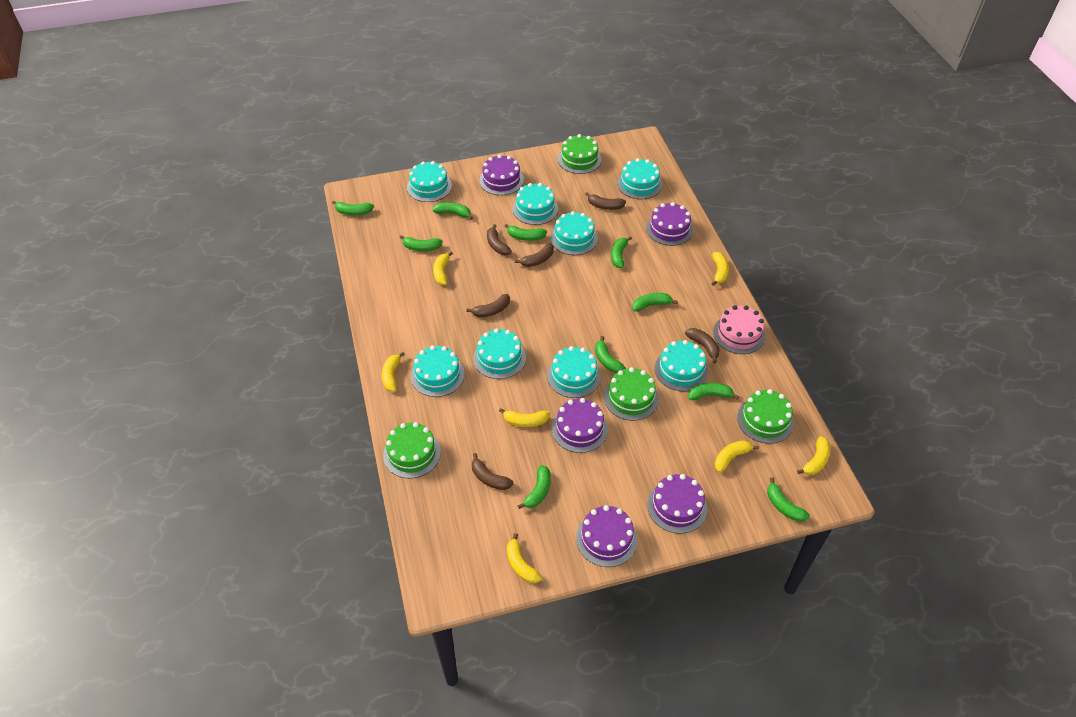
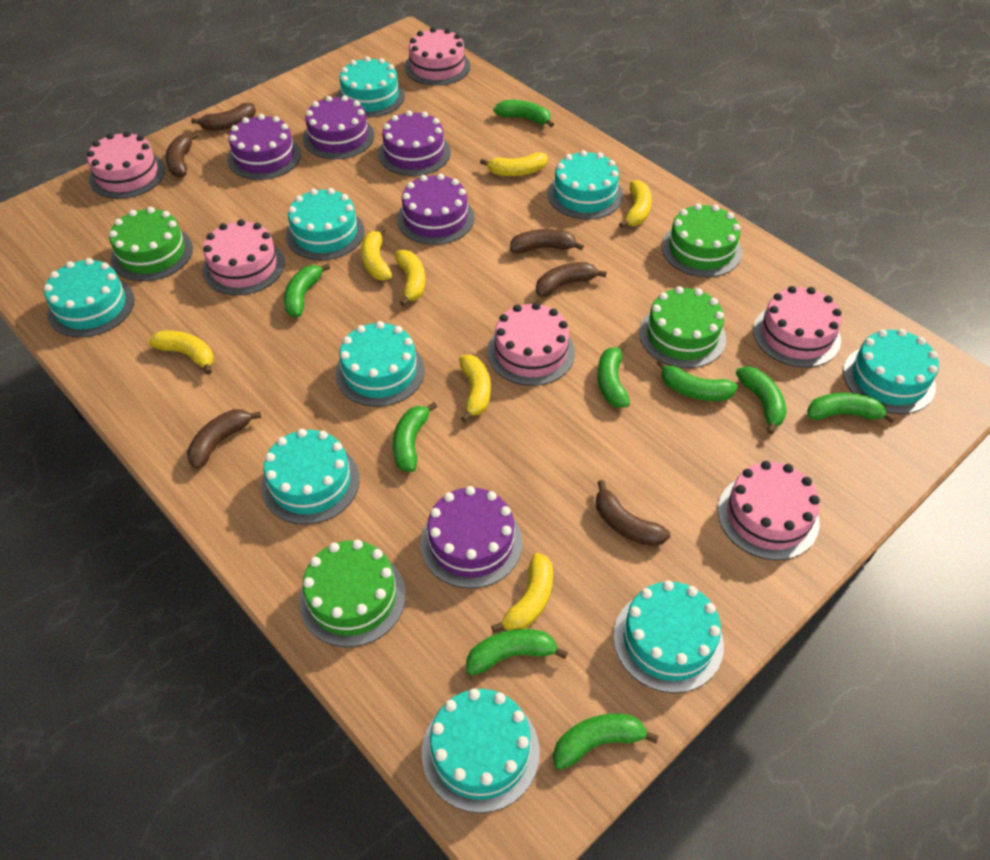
green banana: [332,201,374,215] [399,235,443,251] [432,202,473,220] [504,224,547,241] [518,465,551,509] [595,336,626,373] [611,236,632,268] [632,293,678,312] [688,383,739,400] [767,477,810,522] = 10 -> [284,263,330,317] [393,402,437,472] [466,629,568,676] [494,100,554,127] [553,714,659,770] [597,342,630,408] [657,360,738,401] [736,366,787,434] [807,393,896,423] = 9
pink cake: [713,305,765,354] = 1 -> [87,131,165,199] [203,219,285,295] [405,27,470,86] [488,302,575,386] [718,461,820,560] [753,286,842,368] = 6
turquoise cake: [407,161,452,202] [411,345,464,397] [473,328,526,379] [512,183,558,225] [547,346,601,398] [551,211,598,255] [617,158,662,199] [655,340,708,392] = 8 -> [44,258,134,337] [261,429,360,525] [286,188,365,260] [335,321,425,407] [337,56,405,117] [422,689,540,813] [548,150,623,219] [613,580,724,693] [843,329,939,414] = 9

